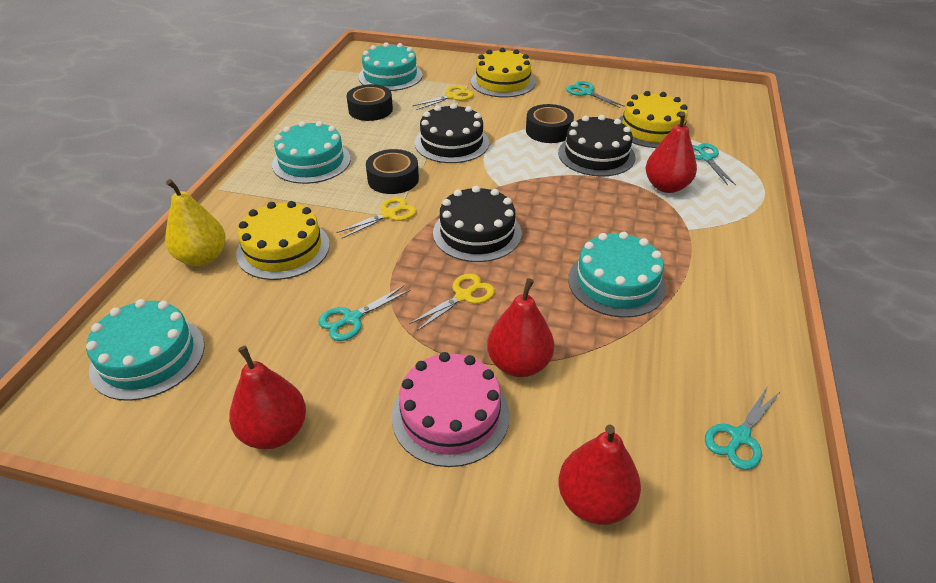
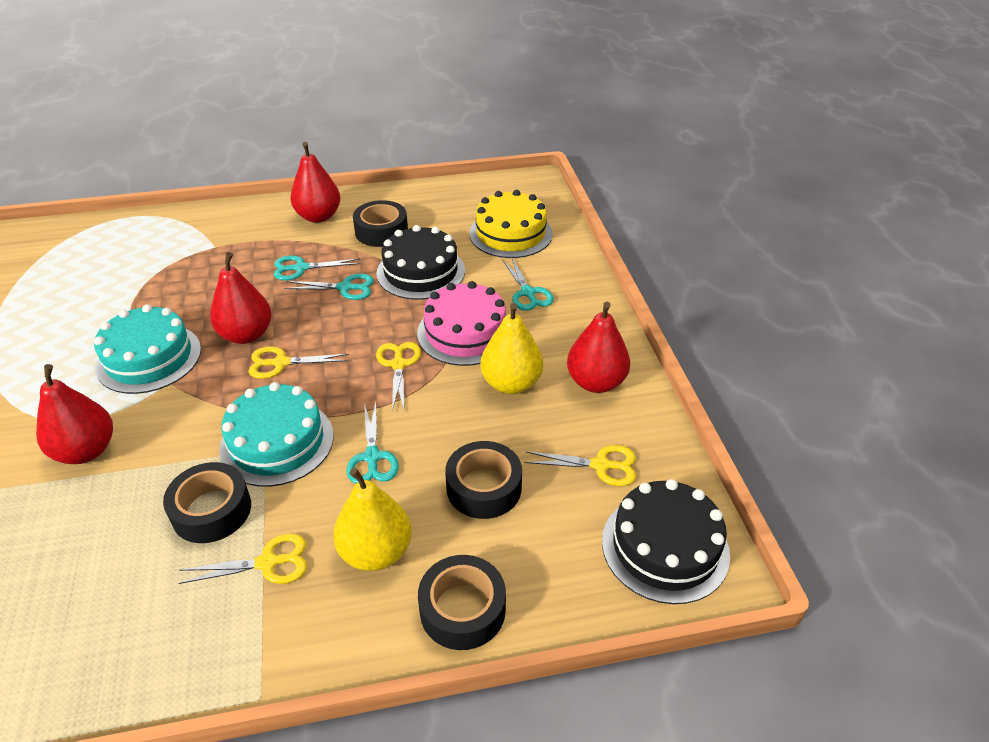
black cake: [415,103,489,163] [433,186,522,262] [558,115,635,177] = 3 -> [376,225,465,300] [602,479,730,604] = 2
black tape: [347,84,393,121] [366,149,419,194] [526,104,574,143] = 3 -> [163,462,251,543] [353,200,408,247] [418,555,506,650] [445,441,522,519] = 4
turquoise cake: [86,299,205,401] [272,121,351,184] [358,42,423,91] [568,232,667,318] = 4 -> [94,304,201,394] [219,382,334,487] = 2
yellow cake: [236,201,330,280] [471,48,536,97] [619,91,689,148] = 3 -> [469,190,553,258] = 1
yellow pear: [165,179,226,266] = 1 -> [333,468,412,571] [480,303,543,394] = 2
yellow scissors: [337,197,417,238] [409,273,495,331] [413,85,474,110] = 3 -> [179,533,307,584] [248,346,349,379] [376,342,421,411] [525,445,636,486] = 4

